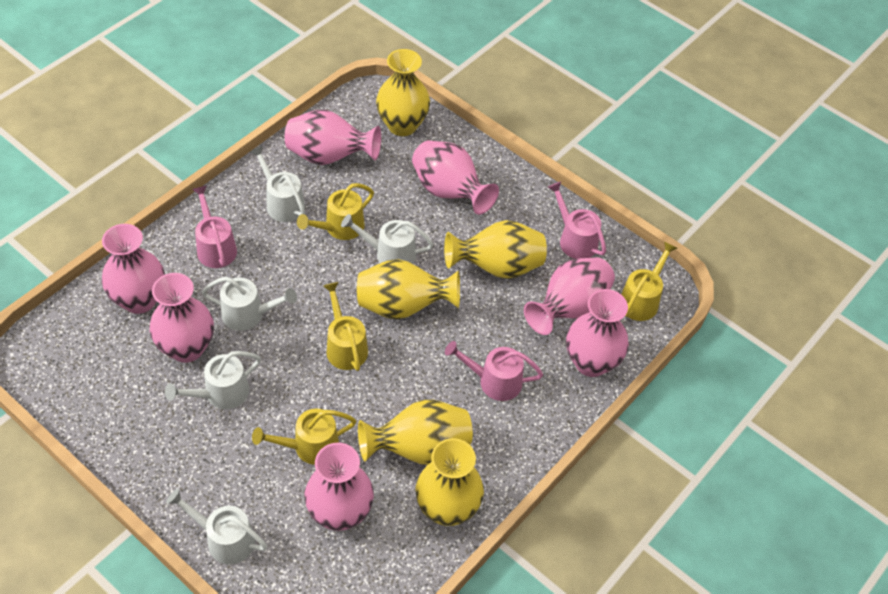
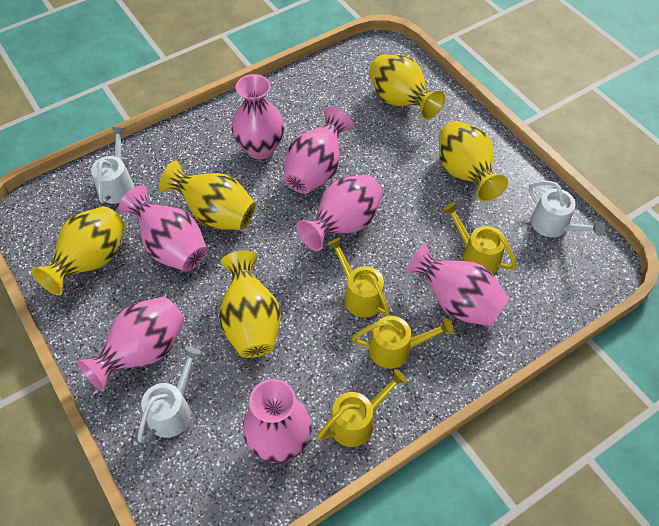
pink watering can: [192,186,237,268] [445,341,543,401] [548,181,606,259] = 3 -> none = 0
white watering can: [165,351,261,409] [166,489,267,565] [202,277,297,331] [250,146,305,222] [341,214,433,264] = 5 -> [91,127,134,204] [138,346,201,443] [529,181,606,238] = 3

